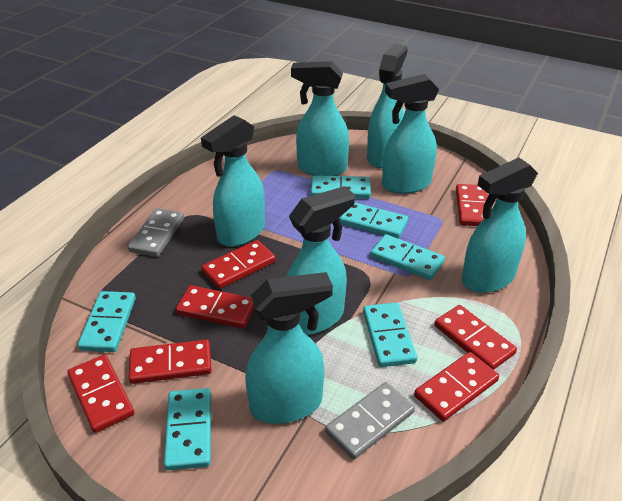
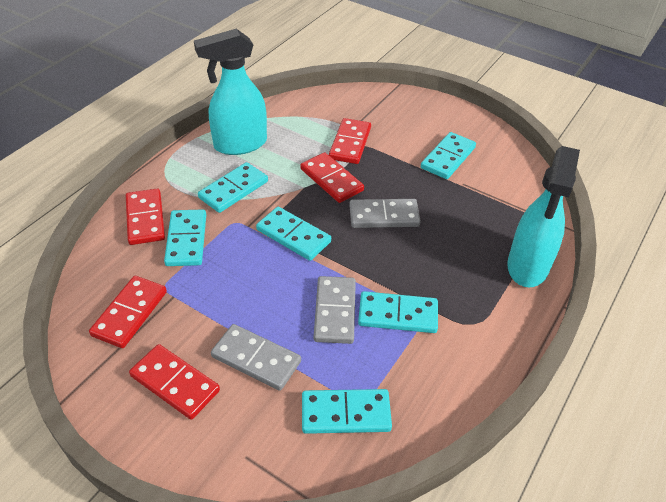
grey domino: [128,208,184,257] [325,382,415,459] = 2 -> [211,324,301,391] [314,276,356,344] [349,199,421,228] = 3
red domino: [67,355,134,433] [129,339,212,384] [176,285,255,329] [201,240,276,289] [414,352,499,422] [434,305,517,370] [456,184,488,226] = 7 -> [89,276,167,348] [126,189,165,245] [129,344,220,420] [301,152,364,203] [329,118,371,164] = 5
turquoise spray bottle: [201,115,265,247] [245,272,333,424] [286,186,355,335] [291,61,349,176] [367,44,408,168] [382,74,439,194] [462,157,538,293] = 7 -> [194,29,267,155] [507,146,580,287] = 2

